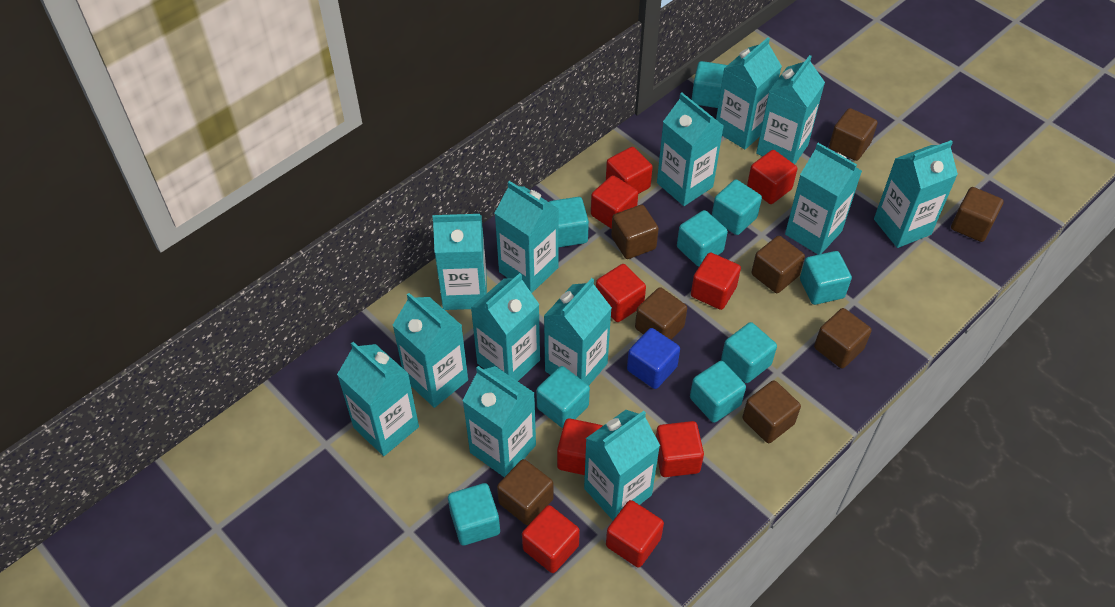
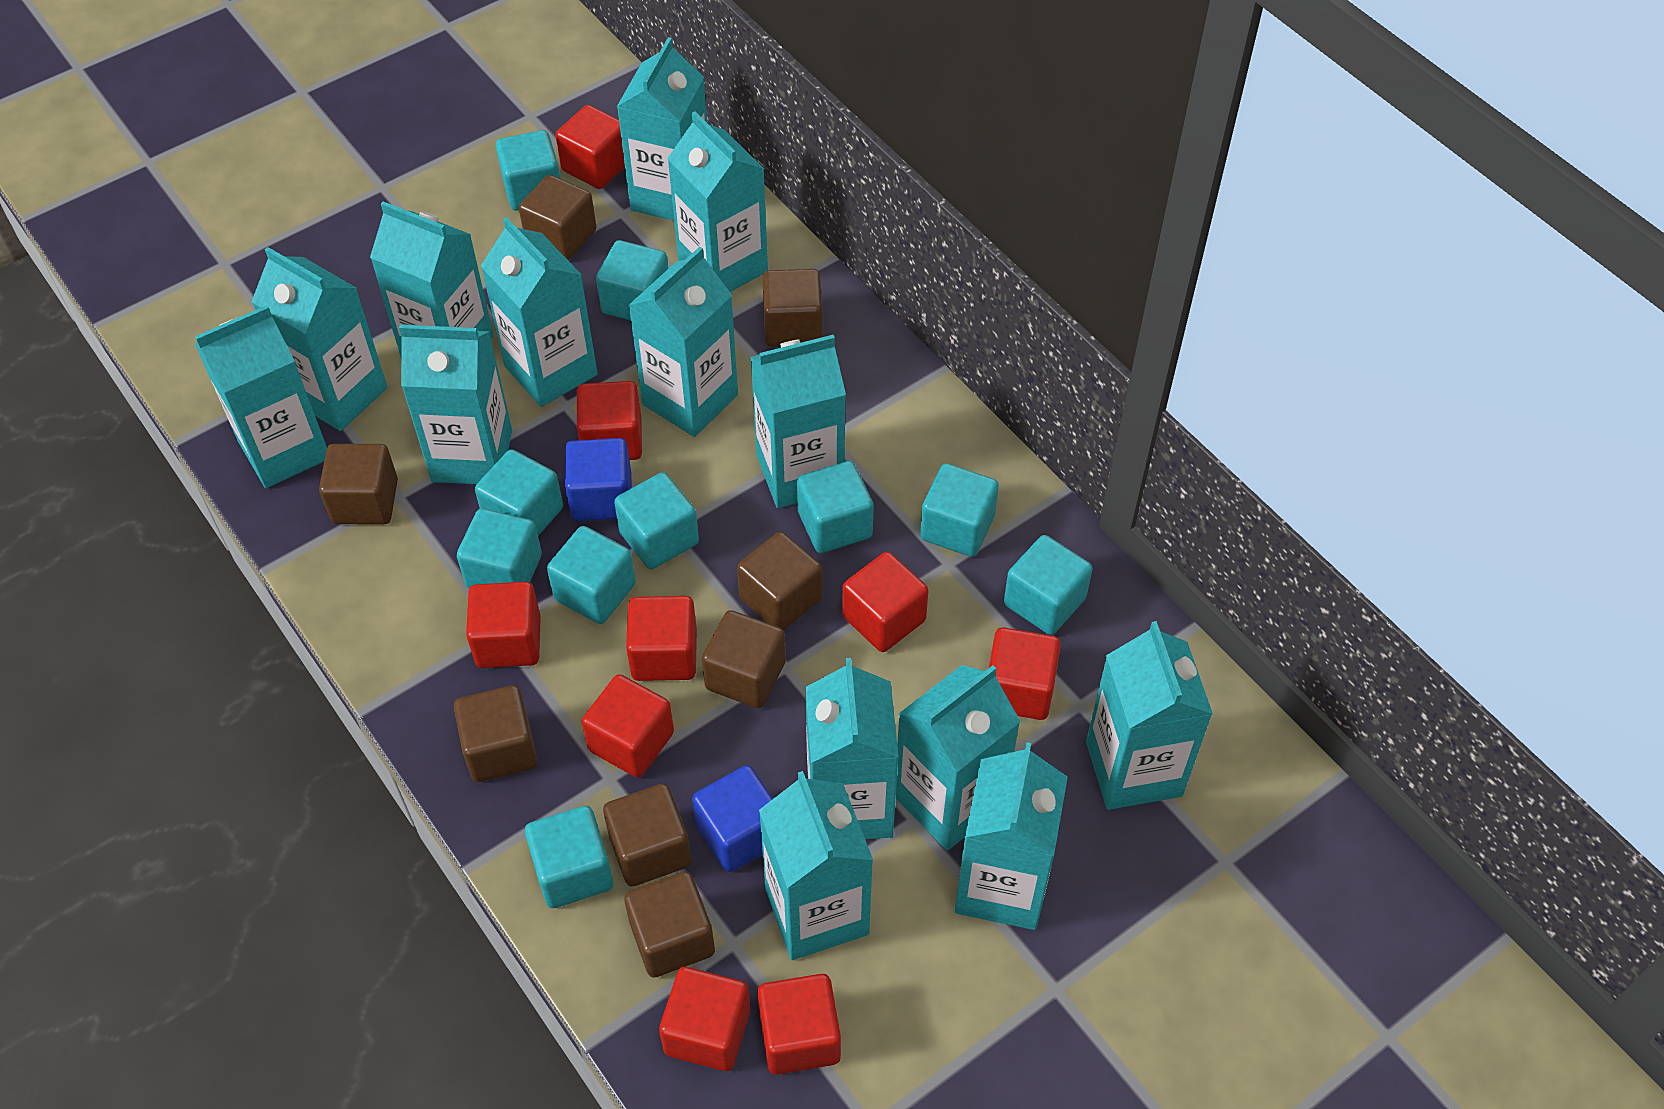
blue cube: [627,328,680,389] = 1 -> [565,438,632,521] [692,765,773,872] = 2
turquoise carton: [337,342,419,456] [393,293,468,408] [432,214,487,310] [463,366,536,477] [471,273,540,381] [495,181,559,293] [544,278,612,386] [584,410,660,520] [657,93,724,206] [716,37,782,149] [756,55,825,164] [785,143,862,255] [874,140,958,248] = 13 -> [195,305,327,488] [251,247,387,431] [370,201,494,356] [399,325,512,484] [481,217,598,407] [617,37,707,221] [628,247,738,437] [667,112,768,292] [750,335,846,508] [759,771,873,960] [805,658,899,839] [896,665,1021,851] [955,742,1068,930] [1086,621,1213,810] = 14
turquoise cube: [448,483,500,546] [536,366,590,428] [549,197,589,248] [677,210,728,267] [690,361,746,423] [692,61,727,108] [712,179,762,235] [721,322,777,383] [800,251,852,305] = 9 -> [457,509,542,588] [475,449,563,536] [496,130,560,210] [525,806,613,908] [547,526,636,624] [596,240,668,321] [614,472,699,569] [797,461,874,553] [920,463,999,557] [1004,535,1092,635] = 10

